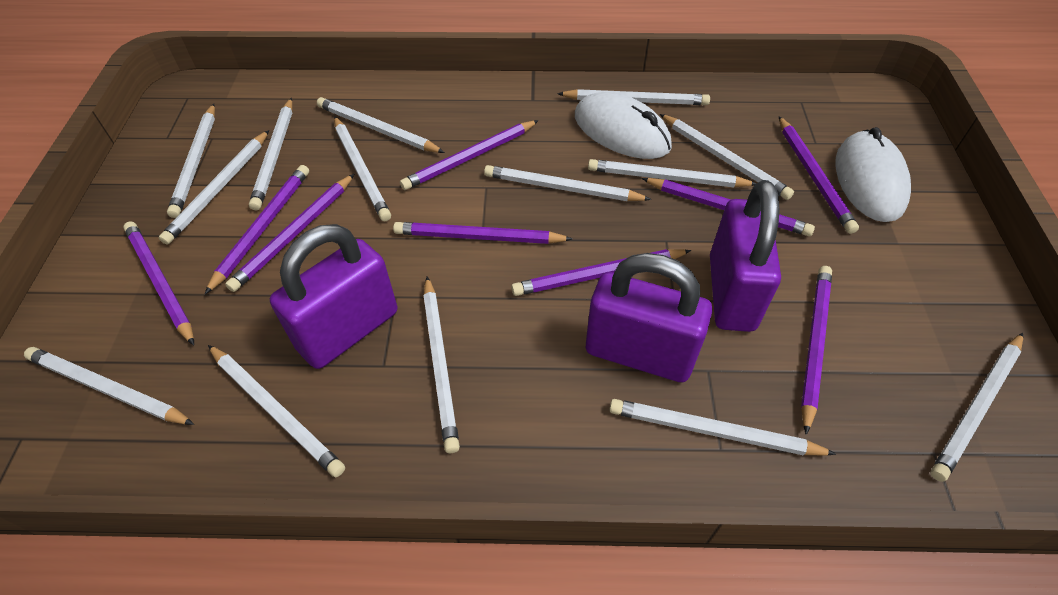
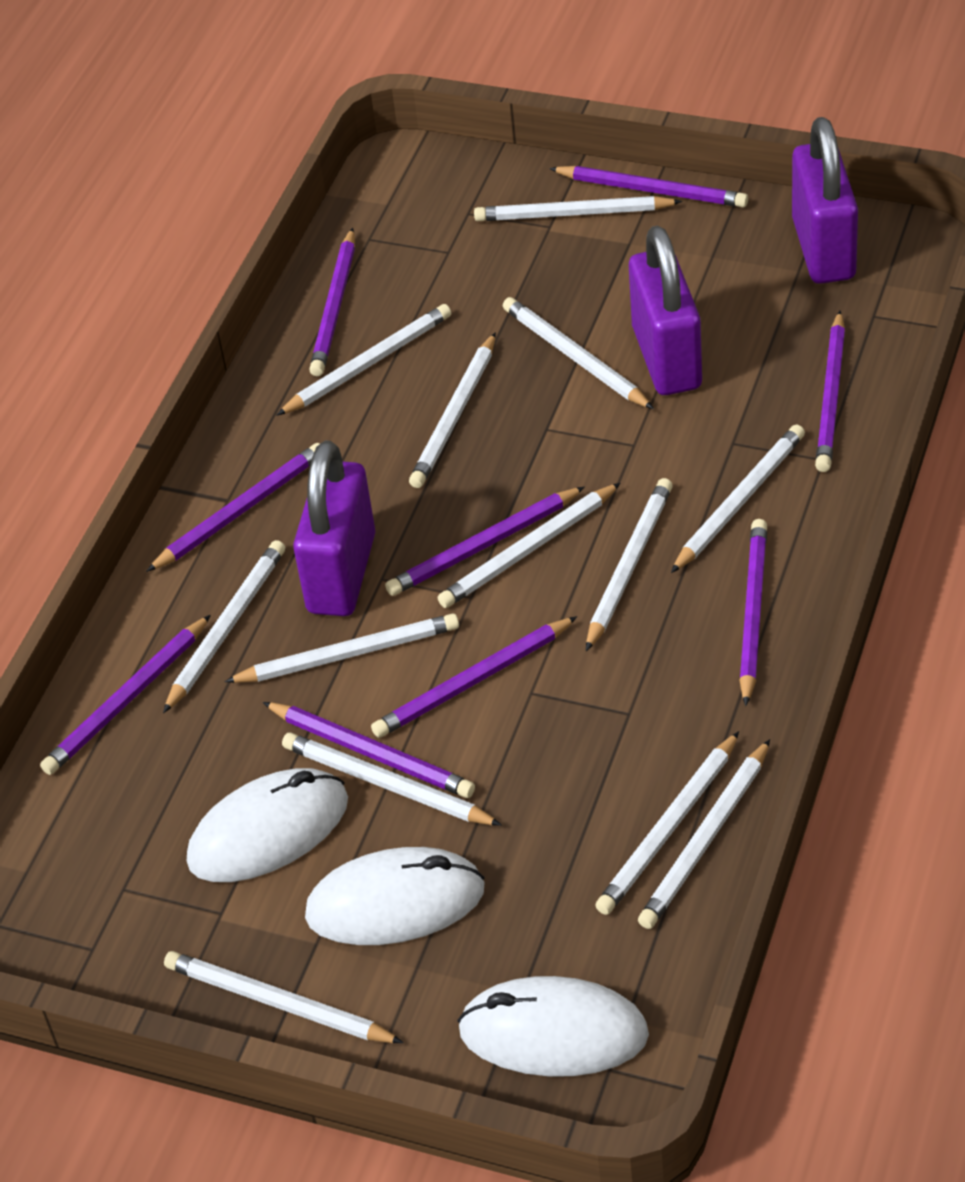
white mouse: [575,92,672,159] [836,127,911,222] = 2 -> [187,768,348,882] [305,847,485,945] [457,976,649,1077] = 3
white pencil: [24,347,194,425] [159,130,269,245] [167,104,215,218] [208,345,345,477] [249,98,292,211] [317,97,445,153] [334,116,391,221] [423,276,460,453] [484,165,652,201] [557,89,710,105] [588,159,757,187] [609,399,837,456] [660,114,794,200] [931,333,1023,482] = 14 -> [163,540,285,713] [164,951,404,1043] [224,613,459,683] [276,304,451,416] [282,733,502,826] [409,332,496,488] [438,483,620,608] [474,196,682,221] [503,297,654,409] [586,478,673,651] [595,731,739,915] [638,739,770,929] [671,424,805,573] = 13

